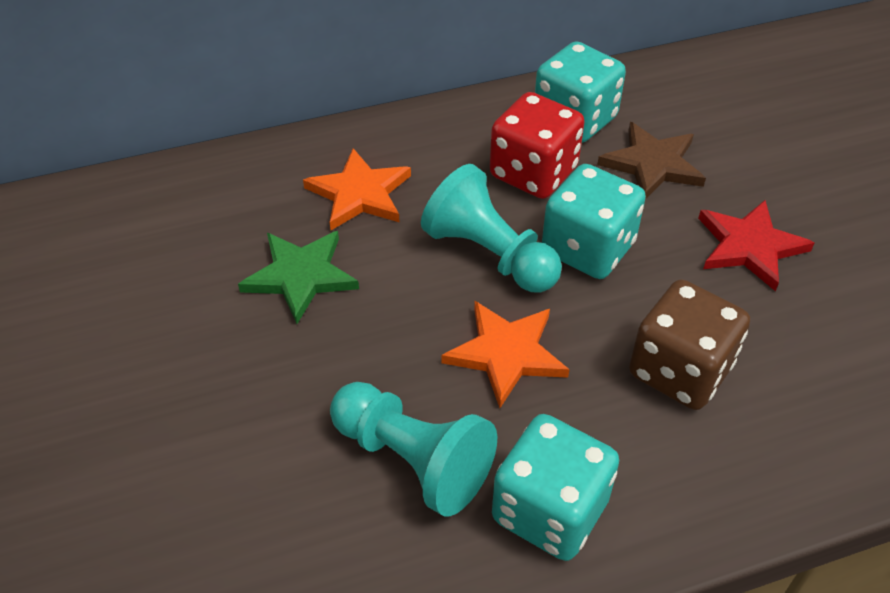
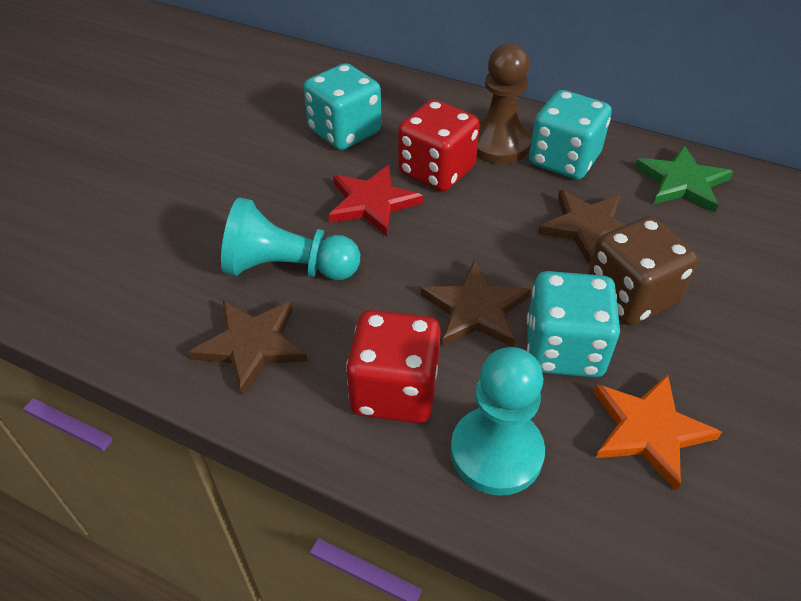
brown pawn: none = 0 -> [477,43,532,164] = 1
brown star: [597,122,706,199] = 1 -> [188,300,307,396] [421,260,531,347] [538,190,625,265] = 3
orange star: [303,148,411,230] [441,301,570,408] = 2 -> [593,374,722,491] = 1
red dice: [490,92,584,199] = 1 -> [346,310,441,423] [398,99,480,192] = 2

